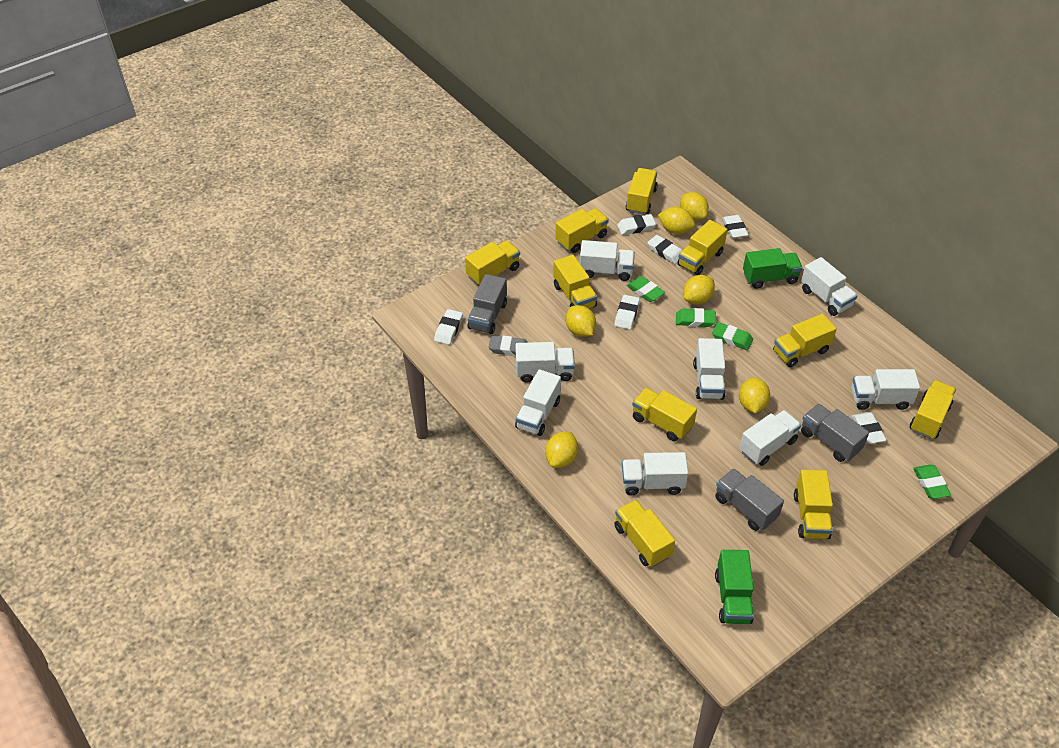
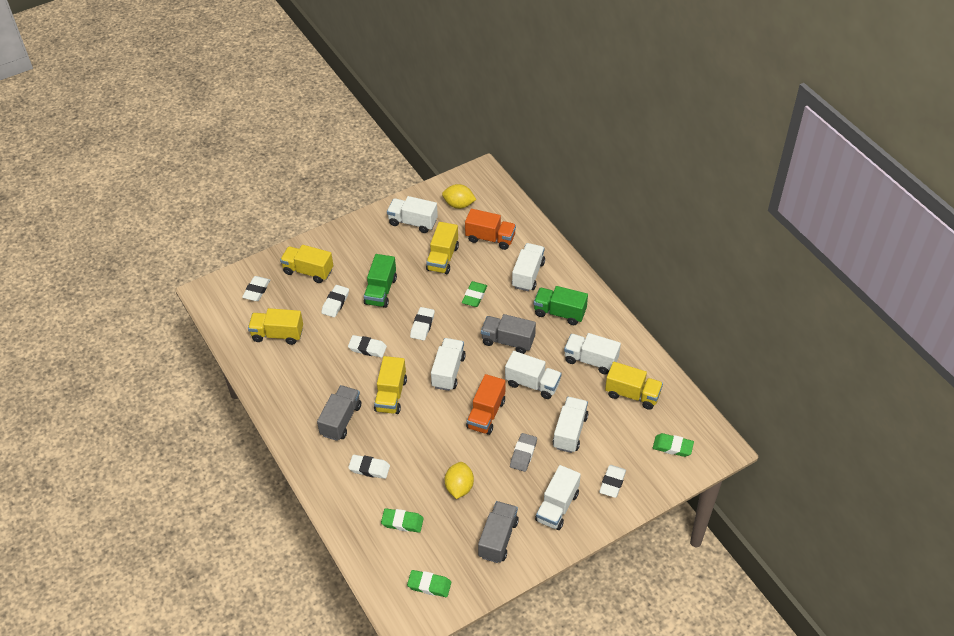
orange truck: none = 0 -> [465,209,516,250] [466,374,505,435] = 2
white truck: [515,369,561,436] [516,342,575,383] [580,240,635,281] [622,452,688,495] [693,338,725,400] [739,410,801,466] [801,257,858,316] [851,369,920,410] = 8 -> [387,196,438,233] [431,338,466,391] [505,351,562,399] [512,243,545,291] [535,465,581,530] [553,397,588,453] [564,333,621,374] = 7
yellow lemon: [545,432,578,468] [566,305,596,337] [658,207,695,234] [680,192,709,221] [683,275,715,305] [739,377,770,413] = 6 -> [442,184,477,209] [445,462,474,499] = 2
yellow truck: [465,241,520,286] [553,255,597,308] [555,208,609,253] [614,500,675,567] [626,168,658,215] [632,388,697,442] [678,220,727,275] [773,314,837,367] [794,470,833,539] [910,380,956,439] = 10 -> [248,308,303,345] [280,245,333,283] [374,356,407,414] [426,222,459,274] [605,362,663,410] = 5

